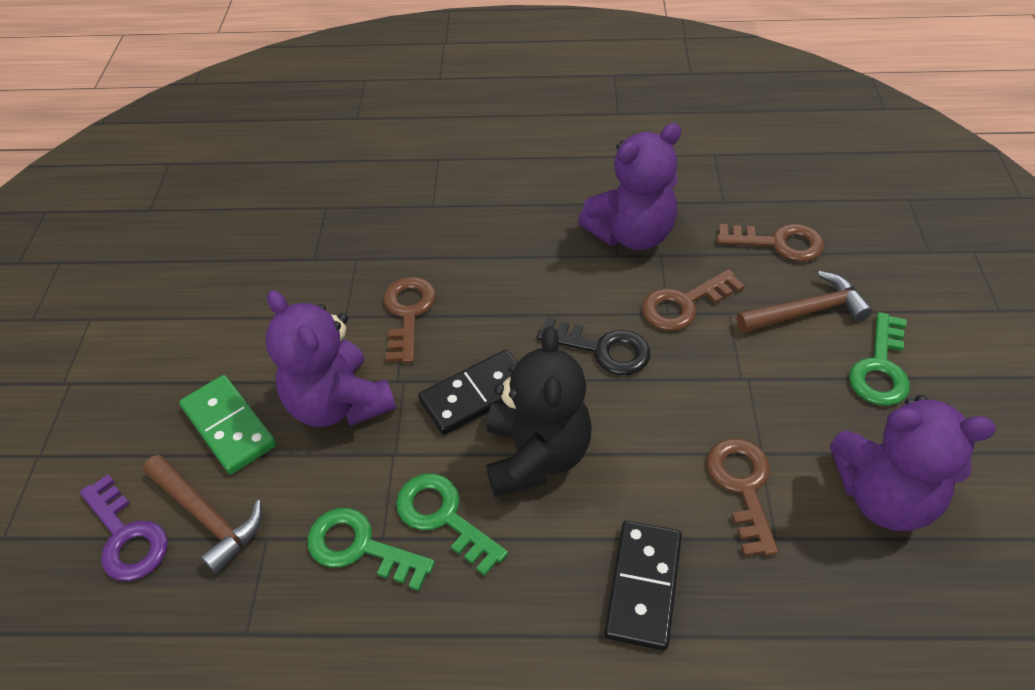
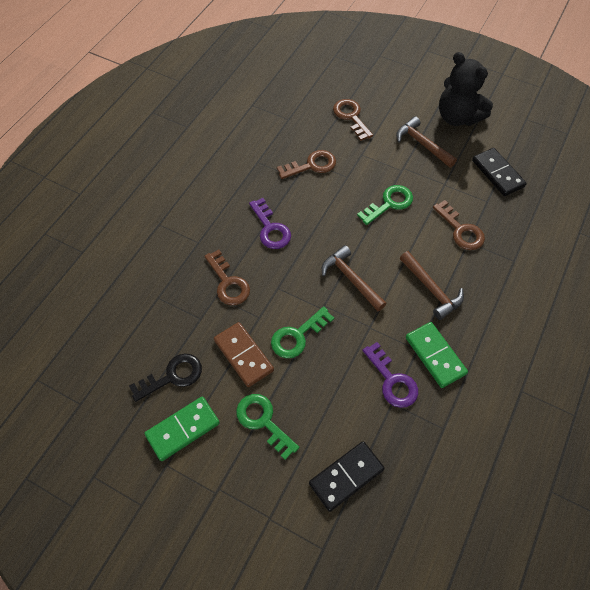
brown domino: none = 0 -> [214,322,274,387] = 1
brown hammer: [143,455,262,574] [737,271,873,333] = 2 -> [322,245,387,311] [396,116,457,168] [400,251,464,320] = 3
green domino: [179,375,276,474] = 1 -> [145,397,220,461] [406,322,468,388] = 2
purple key: [80,474,168,581] = 1 -> [249,198,291,249] [362,342,418,408] = 2
purple teddy bear: [266,290,396,427] [578,123,682,250] [830,395,996,531] = 3 -> none = 0

